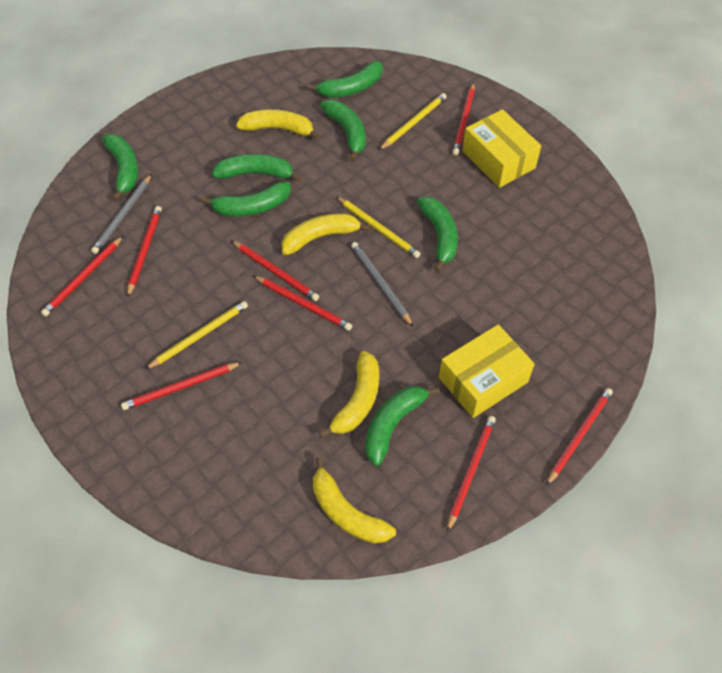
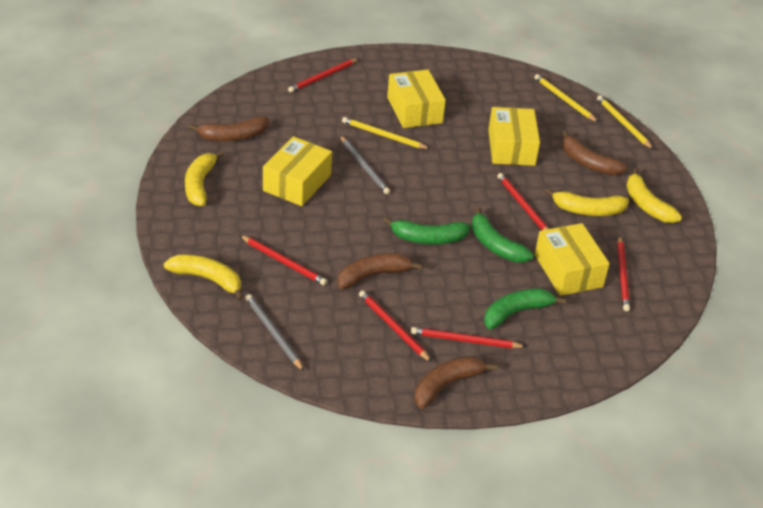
brown banana: none = 0 -> [188,116,269,142] [337,253,423,289] [414,356,497,409] [562,130,627,175] = 4
green banana: [102,134,138,201] [201,181,291,217] [212,154,301,182] [307,61,383,98] [320,100,366,162] [365,386,440,466] [417,196,458,272] = 7 -> [383,217,470,244] [471,207,534,262] [484,288,566,329] = 3
red pencil: [41,236,123,316] [121,362,243,410] [127,206,162,298] [231,240,319,301] [254,276,352,331] [447,416,496,532] [453,83,475,155] [546,388,613,486] = 8 -> [240,235,327,285] [288,58,359,93] [359,290,432,362] [411,327,526,348] [497,173,549,230] [617,235,630,311] = 6
yellow box: [439,324,535,418] [462,109,541,188] = 2 -> [263,136,332,206] [387,70,446,128] [488,107,540,166] [535,223,610,296] = 4

